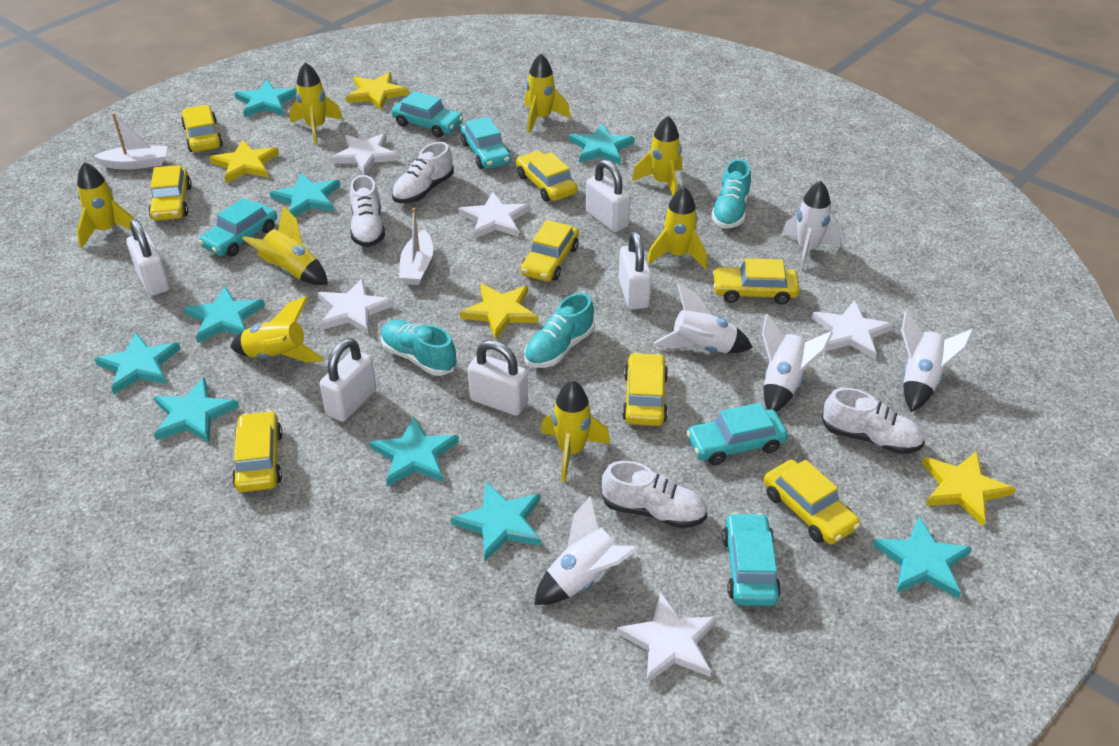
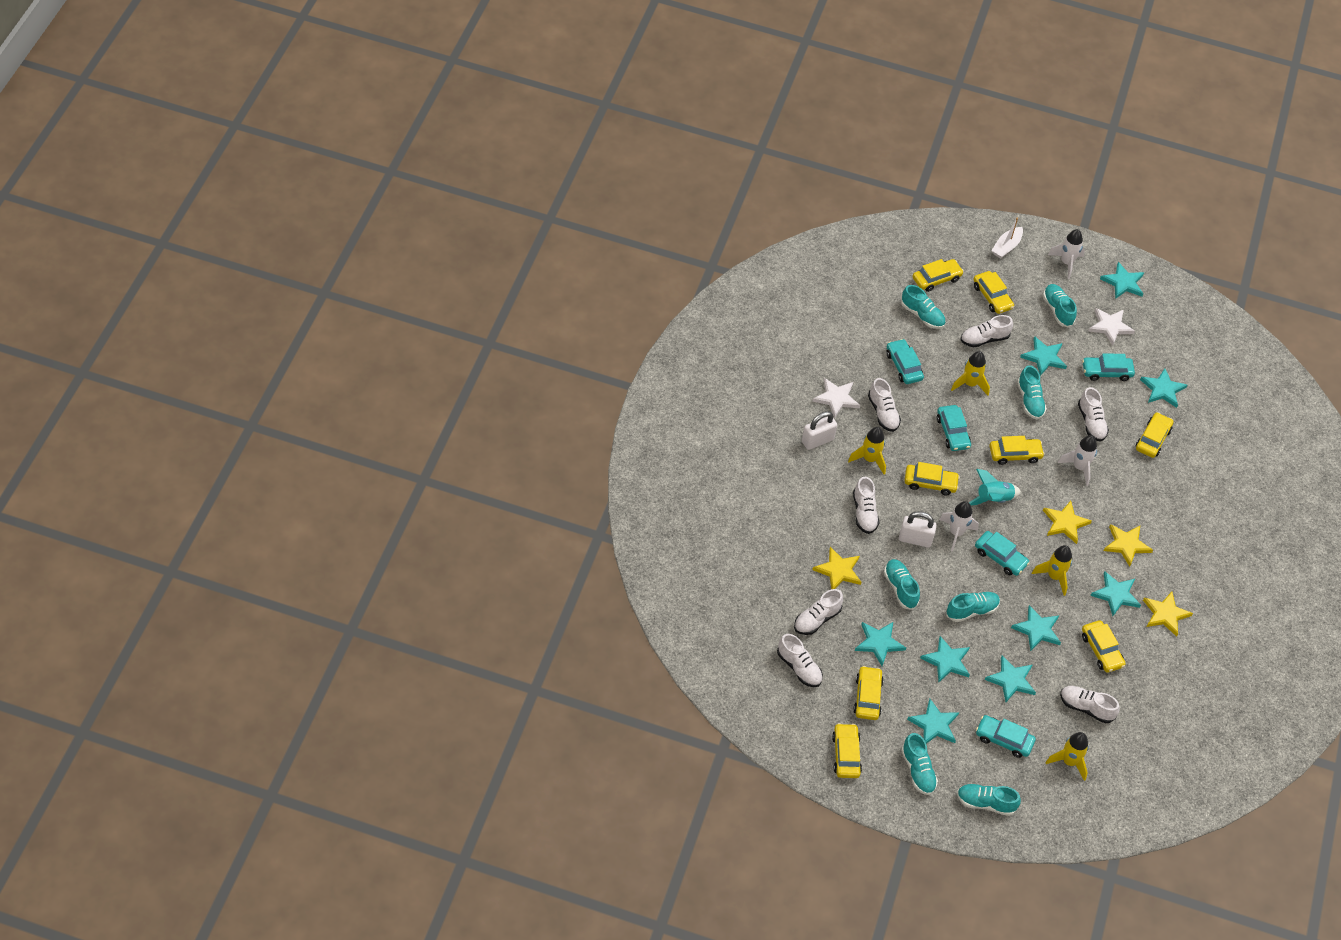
turquoise rocket: none = 0 -> [969,469,1021,505] = 1
turquoise shoe: [381,320,457,376] [524,293,595,368] [711,159,751,228] = 3 -> [884,559,920,610] [901,285,945,329] [901,733,938,795] [946,592,1000,622] [957,784,1021,816] [1017,365,1047,419] [1043,284,1077,327] = 7
white boat: [94,113,167,169] [399,208,433,285] = 2 -> [991,217,1023,258] = 1
white padlock: [127,219,170,296] [320,338,376,422] [468,340,528,416] [586,159,631,232] [619,231,652,310] = 5 -> [802,411,837,450] [899,511,937,548] = 2
white rocket: [534,496,639,605] [654,284,753,353] [762,314,833,412] [782,181,841,270] [901,311,974,412] = 5 -> [939,501,979,552] [1048,229,1085,279] [1058,435,1097,486] = 3
white shoe: [350,175,385,247] [392,142,454,203] [602,461,707,528] [822,388,925,454] = 4 -> [777,634,823,687] [794,589,843,635] [853,477,879,534] [868,378,901,432] [960,315,1013,347] [1060,686,1120,723] [1078,387,1109,441] = 7
white star: [318,278,395,335] [331,133,399,175] [458,192,530,239] [617,591,717,684] [812,300,894,359] = 5 -> [812,378,860,419] [1089,308,1135,346] = 2
yellow rocket: [77,162,134,248] [230,296,324,362] [242,206,328,285] [290,62,343,145] [525,53,571,134] [541,380,610,482] [632,116,682,196] [647,186,707,269] = 8 -> [848,427,886,475] [951,351,990,396] [1032,545,1072,596] [1046,732,1089,781] = 4

